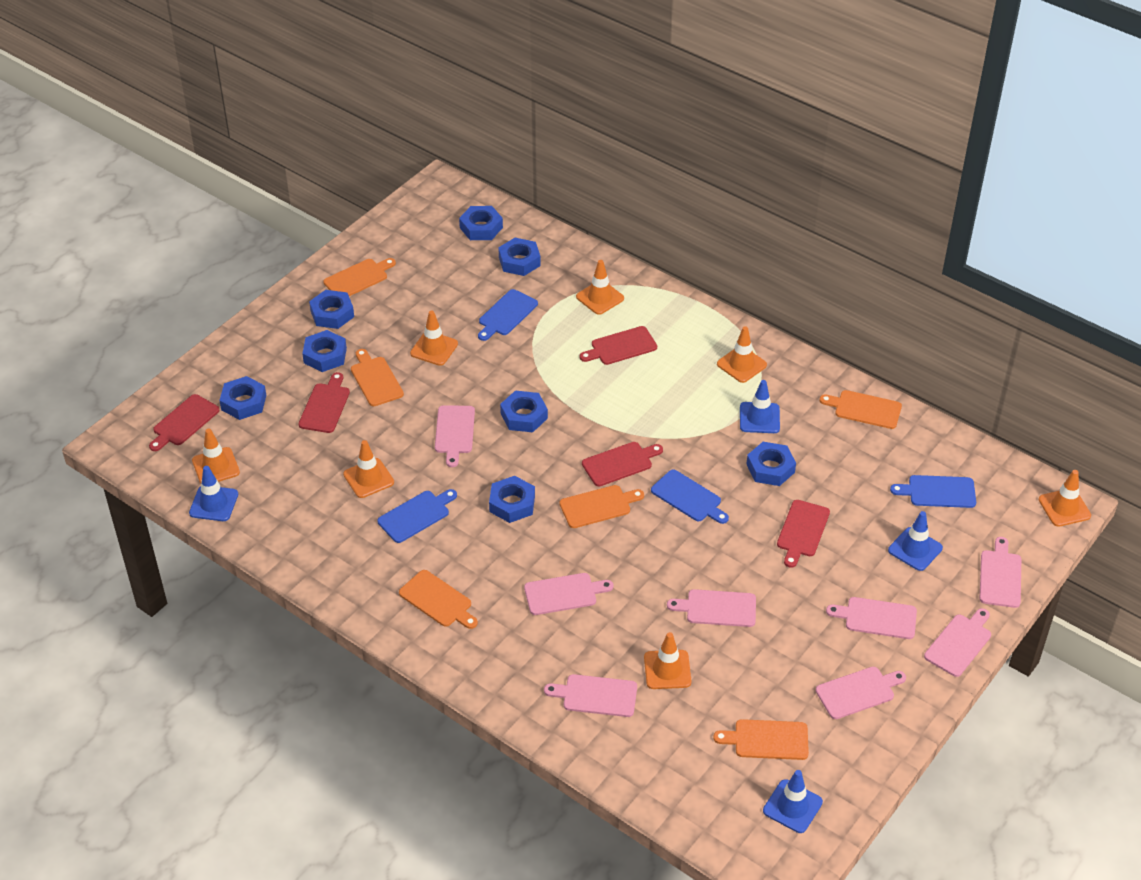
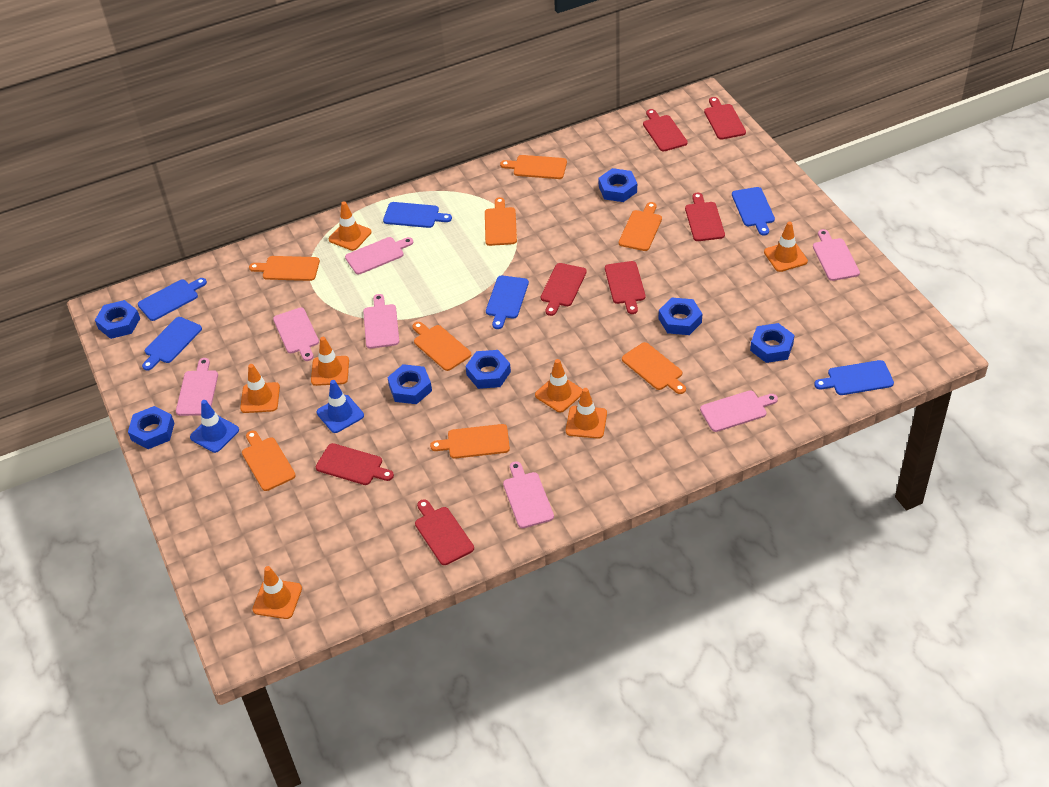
blue cutting board: [377,489,457,543] [478,289,538,341] [651,470,729,524] [890,475,976,508] = 4 -> [138,278,207,321] [142,317,202,371] [383,202,452,228] [486,275,529,329] [732,187,775,235] [814,360,894,395] = 6
blue nut: [219,376,266,420] [302,330,347,372] [309,290,354,329] [459,206,503,240] [489,476,535,523] [498,238,541,276] [500,391,548,432] [746,442,796,486] = 8 -> [95,300,140,339] [128,406,174,449] [387,364,432,404] [465,350,511,389] [599,168,637,202] [659,298,702,335] [750,323,794,363] = 7
blue traffic cone: [189,466,238,521] [740,380,780,433] [763,770,823,833] [888,511,943,571] = 4 -> [190,400,239,453] [317,380,364,433] = 2
orange cutting board: [323,258,396,296] [351,349,404,406] [399,570,478,629] [559,485,644,528] [713,719,809,760] [820,390,902,429] = 6 -> [242,431,296,491] [249,256,320,281] [412,322,471,371] [430,424,510,459] [485,197,517,246] [500,155,567,179] [619,202,662,251] [622,342,686,394] = 8
pink cutting board: [435,405,475,467] [524,573,613,615] [544,674,637,717] [667,589,756,627] [816,667,906,719] [826,597,917,639] [924,608,991,677] [980,537,1021,608] = 8 -> [176,358,218,416] [273,307,319,361] [345,237,413,274] [363,294,399,349] [503,461,554,528] [700,390,778,432] [813,229,860,281] = 7
red cutting board: [149,394,219,451] [299,372,350,433] [579,326,657,365] [582,442,663,486] [777,500,830,568] = 5 -> [316,443,394,485] [415,499,474,565] [541,263,587,316] [605,261,645,314] [643,109,688,152] [685,193,725,241] [704,97,746,140] = 7

